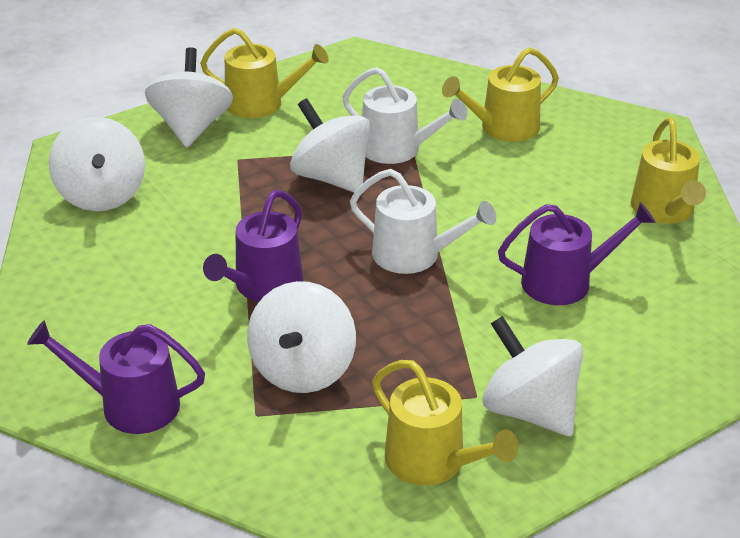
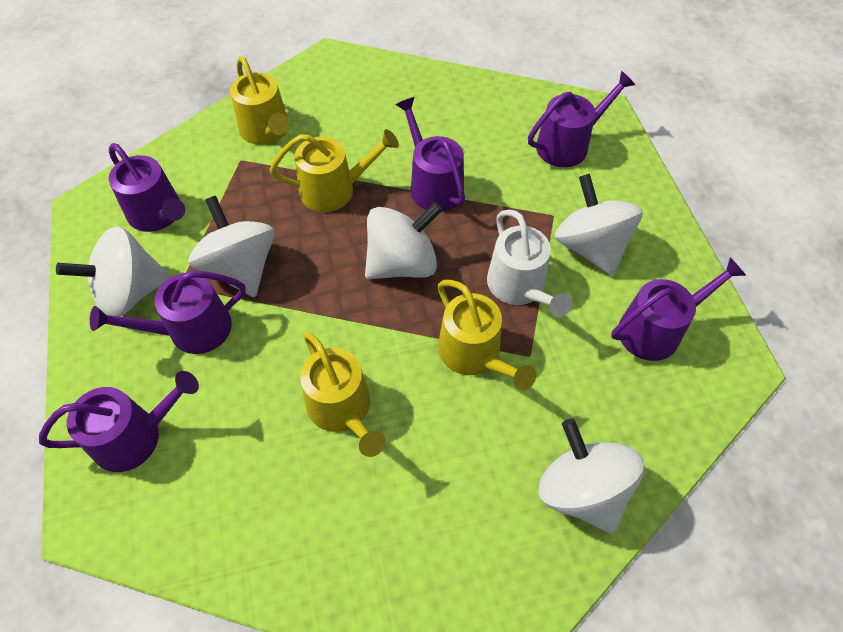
purple watering can: [27,321,205,434] [203,190,303,302] [498,202,656,305] = 3 -> [39,371,199,472] [90,271,246,354] [109,143,185,232] [395,97,465,212] [528,71,635,167] [611,257,747,361] = 6
white watering can: [342,67,467,164] [350,169,496,274] = 2 -> [487,210,572,317] = 1

